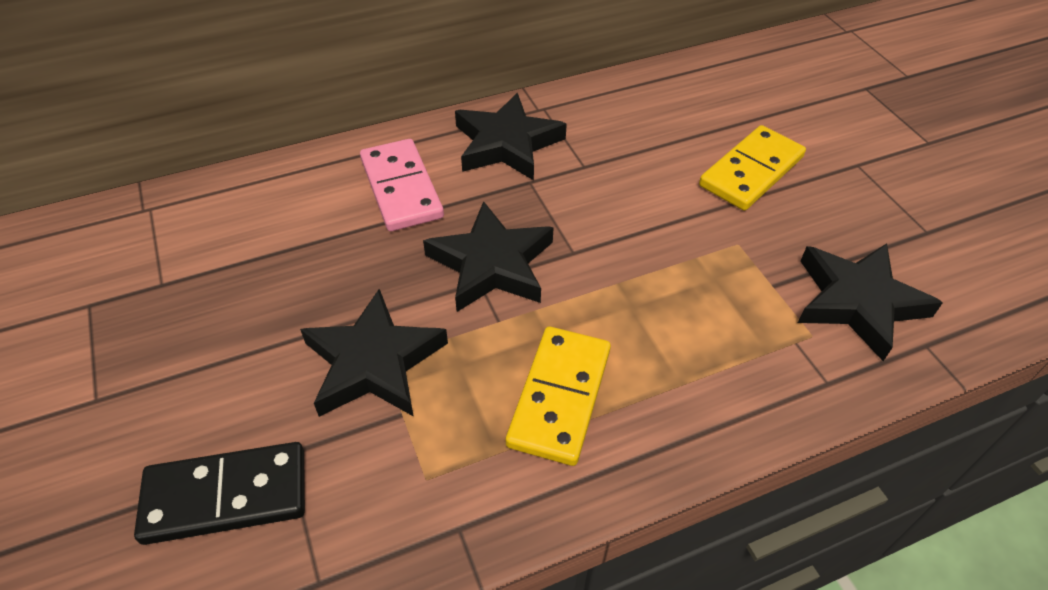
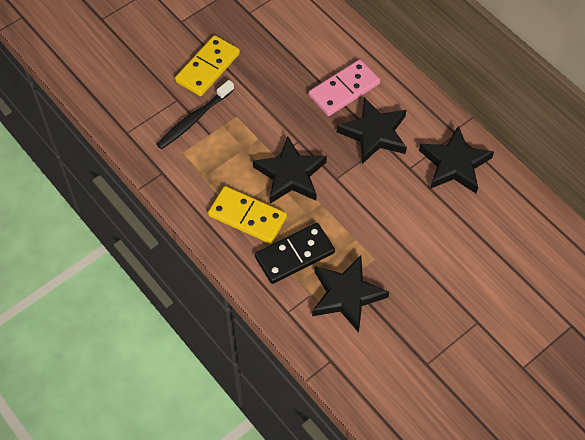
black toothbrush: none = 0 -> [156,80,234,149] = 1

